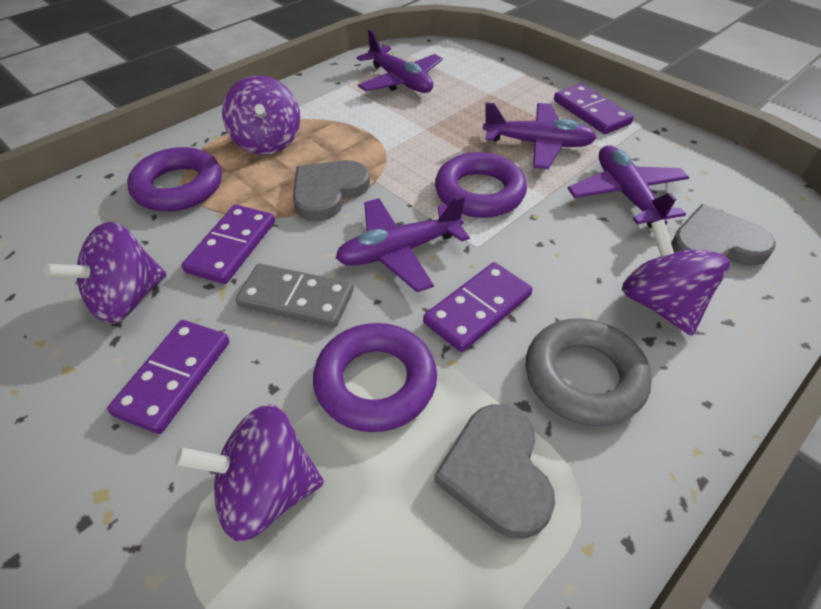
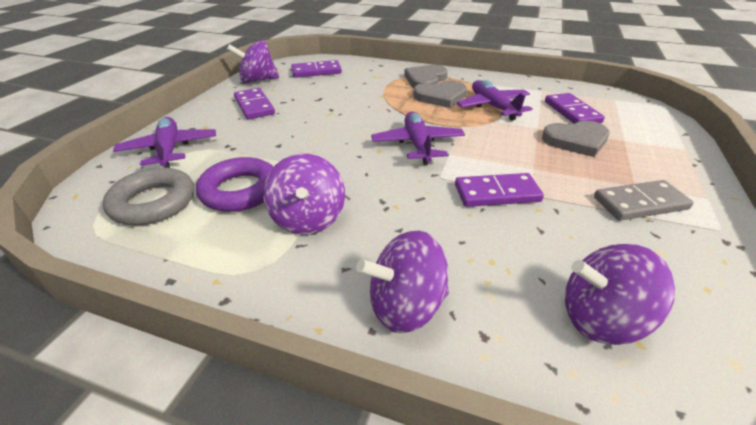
purple plane: [335,196,470,292] [357,30,443,93] [483,102,597,169] [568,145,689,228] = 4 -> [113,117,216,168] [371,112,465,165] [456,80,533,121] = 3
purple ring: [127,147,222,212] [313,323,437,432] [435,152,527,218] = 3 -> [196,157,274,212] = 1

